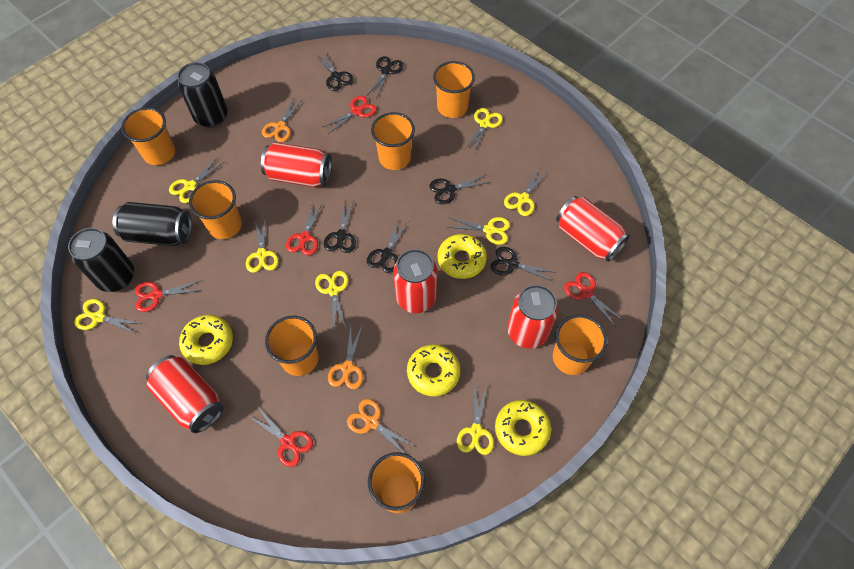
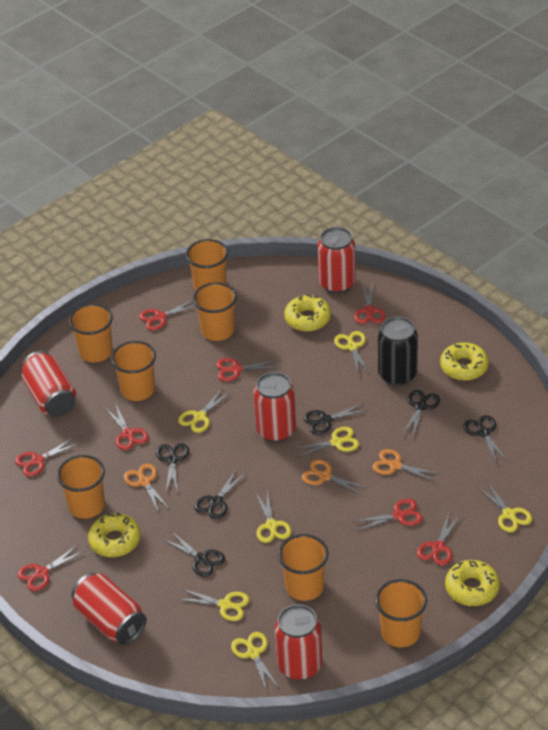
black can: [68,228,134,292] [113,202,192,246] [178,62,228,128] = 3 -> [378,317,418,386] = 1
red scissors: [135,280,202,312] [250,409,313,467] [286,203,322,256] [323,96,377,134] [564,272,624,327] = 5 -> [15,438,80,477] [17,545,85,591] [106,403,148,450] [139,300,196,331] [216,358,280,381] [353,499,423,531] [354,282,385,324] [417,513,461,566] = 8
yellow scissors: [74,299,143,334] [169,157,224,203] [246,217,279,273] [315,271,348,329] [447,217,510,245] [457,384,494,455] [464,108,503,153] [504,168,548,216] = 8 -> [178,388,231,433] [178,589,249,621] [231,632,279,691] [256,491,291,543] [292,427,359,458] [334,331,370,376] [477,481,532,532] = 7

